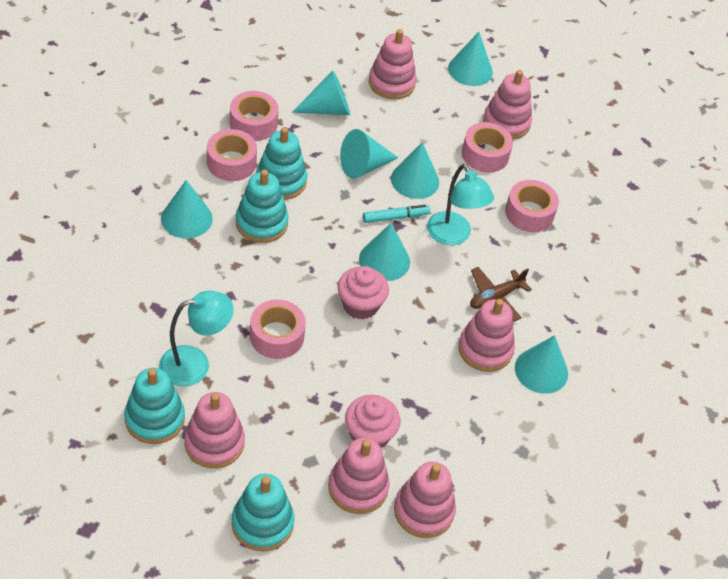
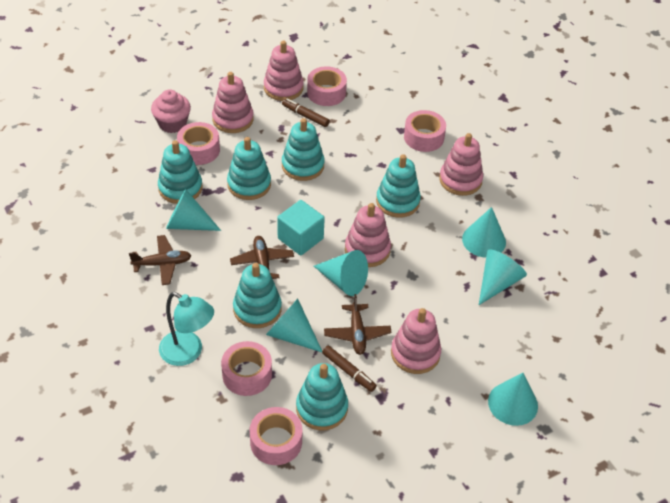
brown marker: none = 0 -> [282,98,330,127] [322,346,377,392] = 2
brown plane: [470,267,532,322] = 1 -> [129,235,192,285] [230,236,294,279] [324,294,392,355] = 3
pink cupcake: [338,266,389,319] [345,395,400,448] = 2 -> [151,89,191,133] = 1
pink stacking toy: [184,392,245,468] [328,438,390,514] [369,29,416,99] [394,462,456,538] [458,299,515,372] [483,70,532,140] = 6 -> [212,72,254,133] [264,41,304,101] [345,203,391,267] [391,308,441,374] [439,133,483,196] = 5
turquoise cone: [161,180,213,238] [292,70,350,115] [340,129,398,179] [359,223,410,281] [391,142,439,199] [448,32,493,86] [515,335,568,394] = 7 -> [166,189,221,231] [266,299,322,352] [314,250,368,296] [462,207,506,257] [479,249,527,305] [488,373,538,426] = 6
turquoise cube: none = 0 -> [277,200,325,256] = 1
turquoise lamp: [159,291,234,386] [427,164,494,245] = 2 -> [159,292,214,366] = 1
turquoise marker: [363,205,430,223] = 1 -> none = 0
turquoise stacking toy: [124,368,185,444] [232,474,294,551] [236,169,289,243] [256,127,307,200] = 4 -> [158,140,202,204] [227,137,271,200] [233,263,282,328] [282,118,325,181] [296,363,348,430] [376,154,421,218] = 6

